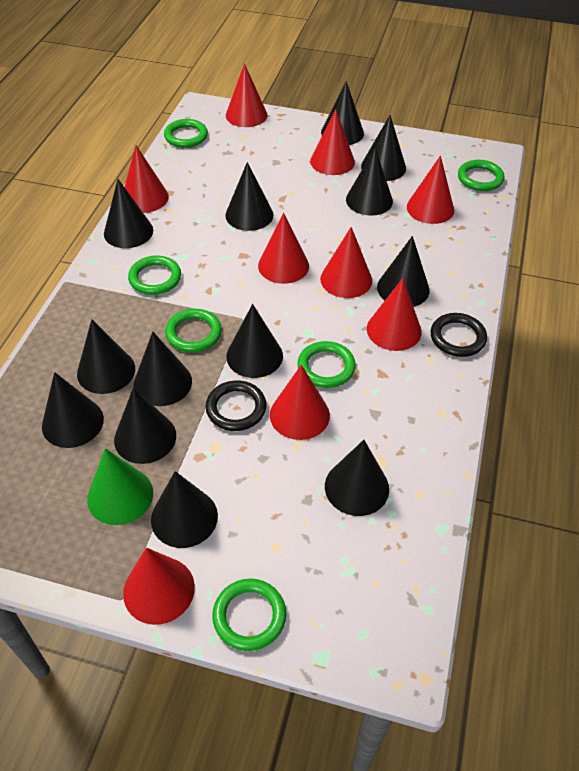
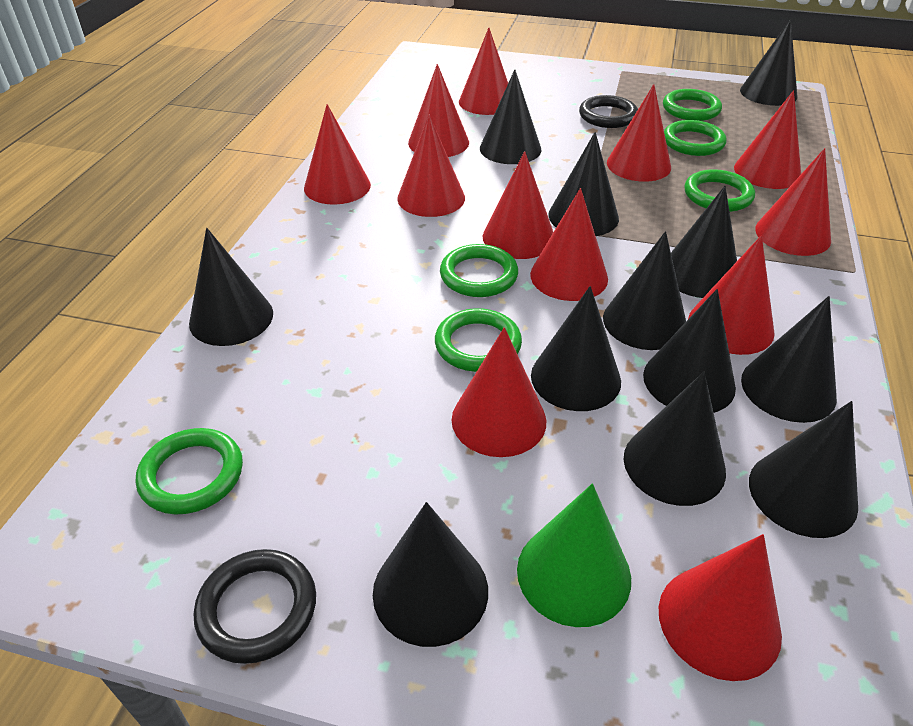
black cone: [42,372,104,448] [77,319,135,394] [104,179,153,248] [114,388,176,464] [133,332,192,406] [151,471,218,548] [225,162,273,231] [226,304,283,378] [321,81,364,145] [325,440,389,516] [346,148,393,216] [361,115,406,181] [377,236,430,307] = 13 -> [189,228,273,346] [373,502,488,647] [480,69,542,164] [531,286,621,411] [548,132,619,236] [603,231,686,350] [624,372,726,506] [643,289,736,413] [671,186,737,298] [740,19,798,106] [741,296,837,423] [749,401,858,538] = 12
red cone: [123,547,195,625] [125,145,169,213] [226,63,267,127] [258,213,309,284] [270,364,330,440] [310,109,355,175] [320,227,372,298] [367,278,422,351] [407,156,454,224] = 9 -> [304,104,371,205] [397,115,465,217] [408,64,469,157] [452,327,546,457] [459,28,508,115] [483,151,553,259] [530,188,608,301] [607,84,671,182] [659,534,782,681] [688,235,775,355] [734,90,801,189] [755,148,831,256] = 12

